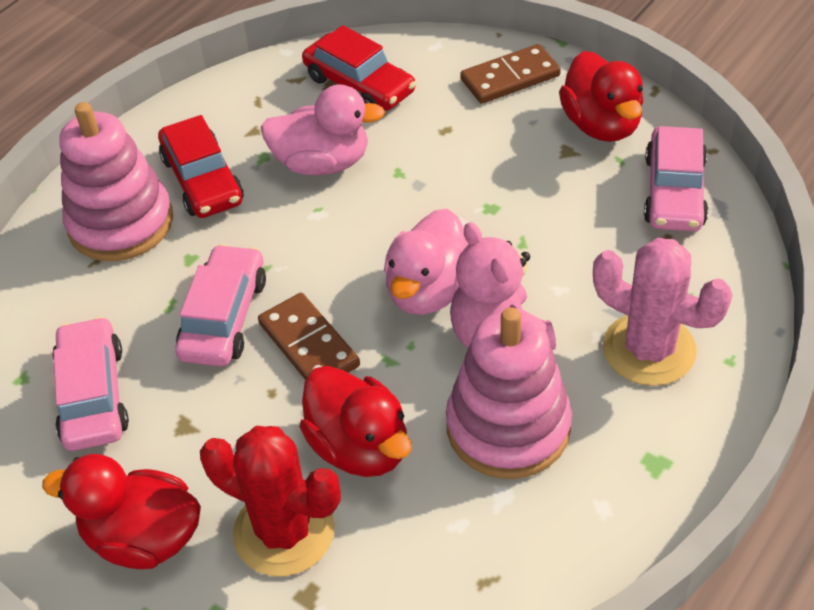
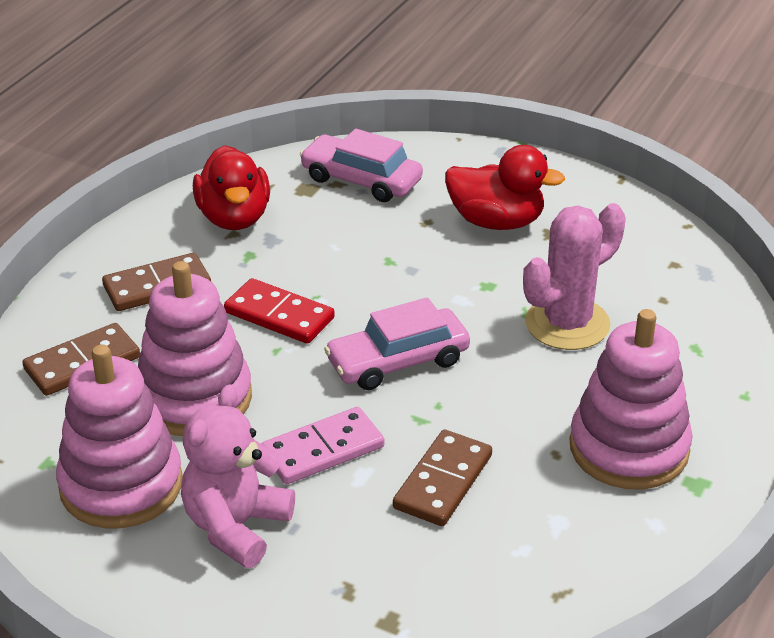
brown domino: [258,293,360,380] [460,44,561,104] = 2 -> [22,323,140,396] [102,253,211,311] [393,430,492,526] = 3
pink car: [52,316,129,451] [175,244,266,367] [644,126,708,231] = 3 -> [300,129,423,202] [324,297,470,390] = 2
pink domino: none = 0 -> [261,407,384,484] = 1
pink duck: [261,84,385,176] [384,209,469,315] = 2 -> none = 0
pink stacking toy: [60,102,173,261] [446,307,572,479] = 2 -> [56,345,183,528] [138,261,252,436] [570,309,693,490] = 3
red cactus: [200,426,341,576] = 1 -> none = 0
red car: [158,115,243,218] [302,25,416,111] = 2 -> none = 0
red domino: none = 0 -> [224,278,335,344] = 1
red duck: [42,454,201,569] [300,366,412,477] [559,51,643,142] = 3 -> [193,145,270,230] [445,145,565,230] = 2

